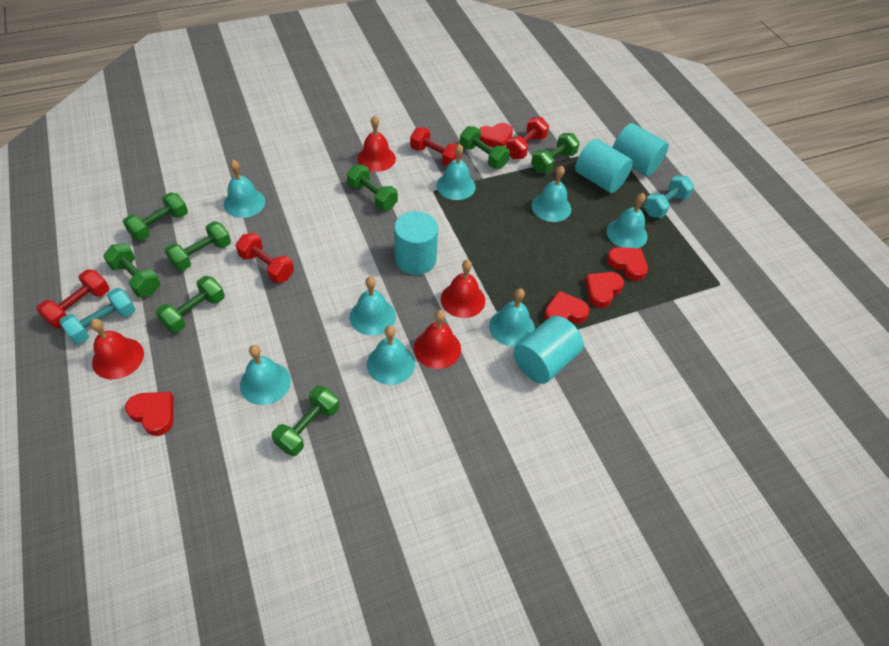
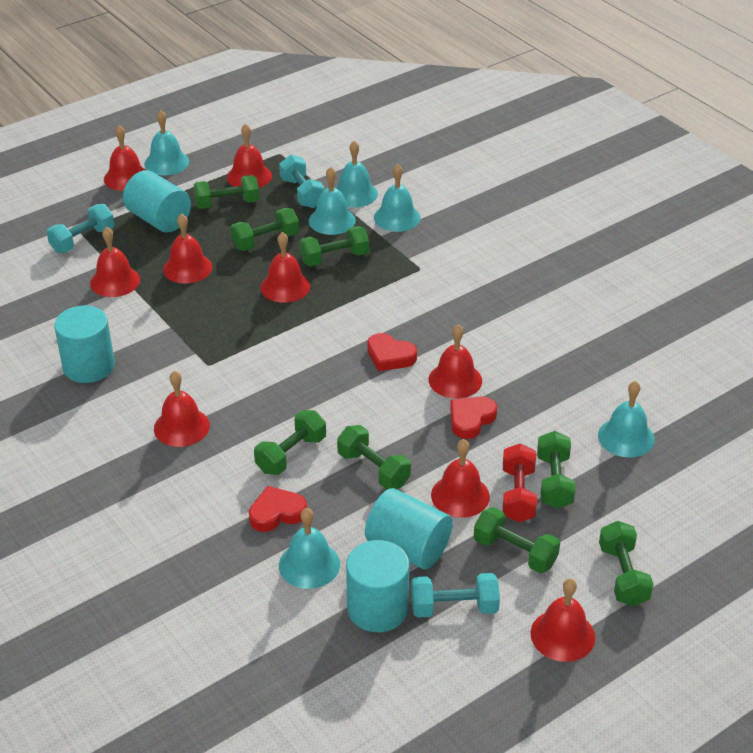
red bell: [90,319,144,379] [357,115,396,172] [414,310,461,369] [441,260,485,318] = 4 -> [90,227,140,297] [104,125,145,191] [154,371,210,447] [163,214,212,284] [227,124,272,188] [260,232,310,303] [429,324,482,399] [431,439,490,518] [530,578,595,662] = 9
red dumbbell: [36,269,110,328] [236,233,294,283] [410,127,462,166] [506,117,549,159] = 4 -> [503,443,537,522] = 1
red heart: [125,392,174,436] [479,123,513,148] [544,291,590,323] [585,272,624,308] [607,247,648,281] = 5 -> [249,486,307,532] [367,333,417,371] [450,397,497,439] = 3
turquoise bell: [224,160,266,218] [240,345,291,405] [350,277,396,336] [367,326,415,385] [436,144,476,200] [489,288,535,347] [532,166,571,222] [607,193,647,248] = 8 -> [144,110,189,175] [279,508,340,589] [309,167,356,235] [335,141,378,207] [374,164,421,232] [598,381,655,458] = 6
turquoise dumbbell: [59,288,135,344] [644,175,694,218] = 2 -> [47,204,114,253] [279,155,324,208] [411,573,500,618] = 3

